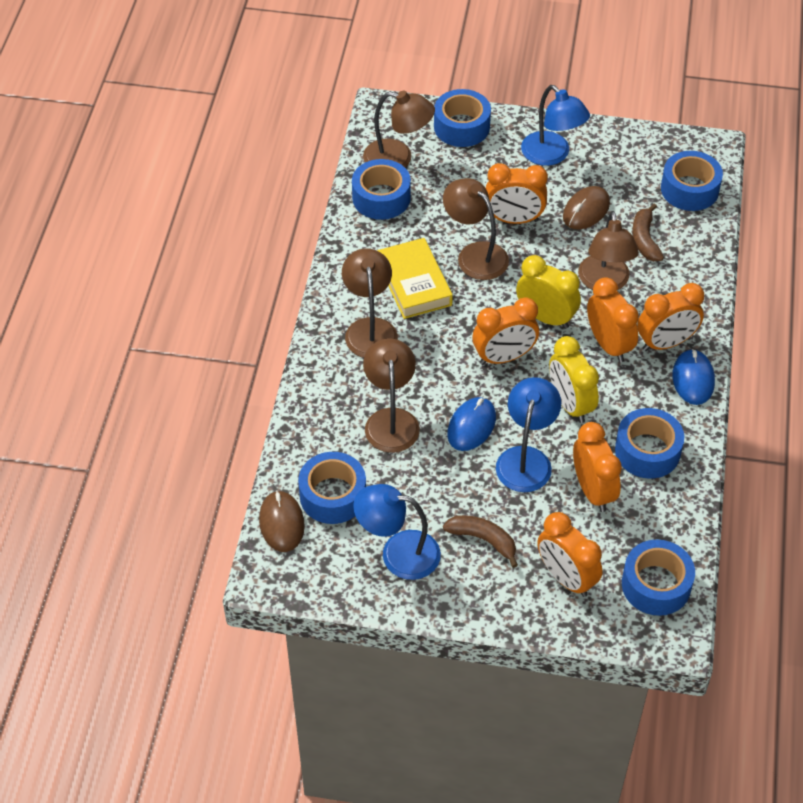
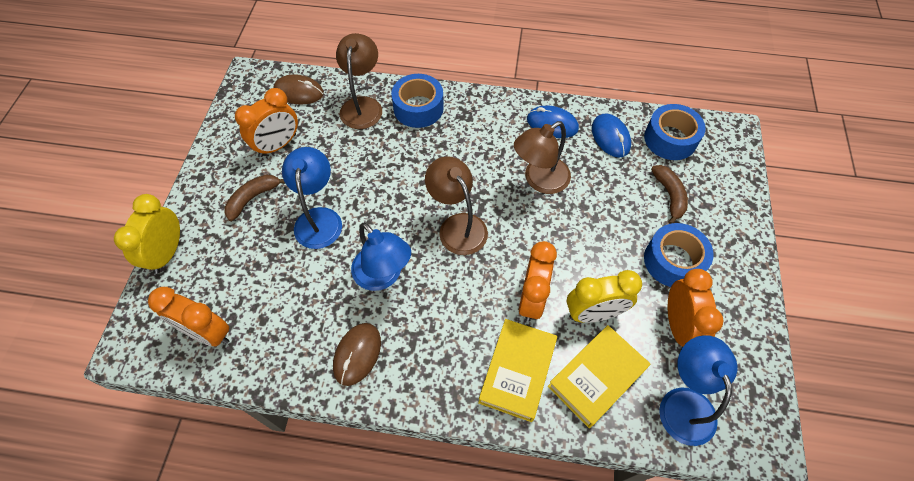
blue tape: [298,452,366,524] [352,159,411,220] [434,89,491,147] [615,408,684,479] [622,540,695,616] [661,151,723,211] = 6 -> [391,74,444,128] [644,104,706,160] [644,223,714,287] = 3
brown lamp: [342,248,398,358] [363,91,435,167] [363,338,420,453] [443,178,509,280] [578,211,639,290] = 5 -> [336,33,382,129] [425,156,488,255] [514,121,571,194] = 3
orange clock: [472,297,539,365] [486,163,548,224] [537,512,603,597] [573,422,622,512] [587,277,639,362] [637,283,704,351] = 6 -> [148,287,230,347] [235,88,298,157] [519,241,557,322] [668,269,724,347] = 4
yellow book: [377,238,453,319] = 1 -> [478,319,557,422] [548,325,650,428] = 2

